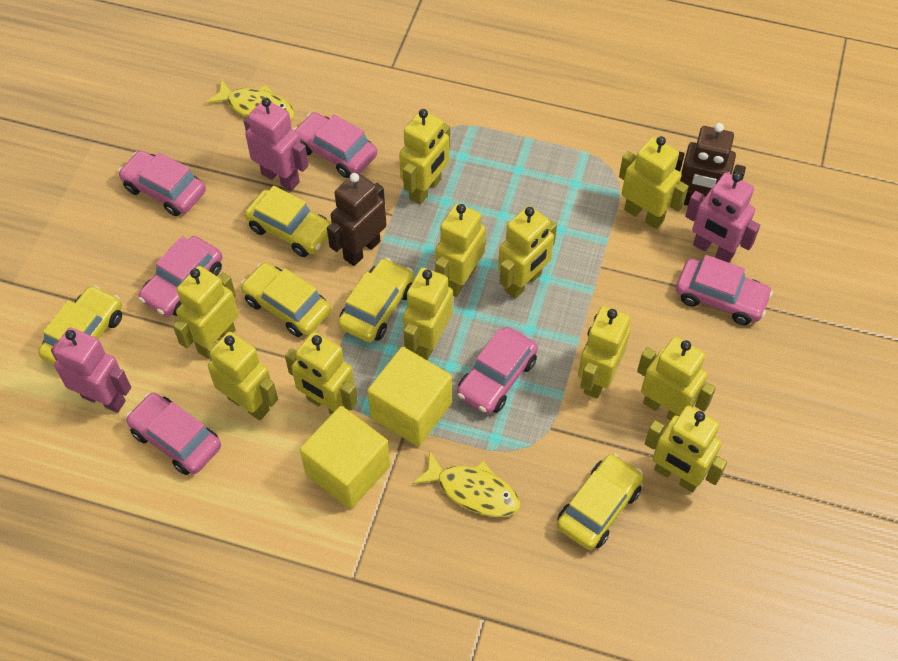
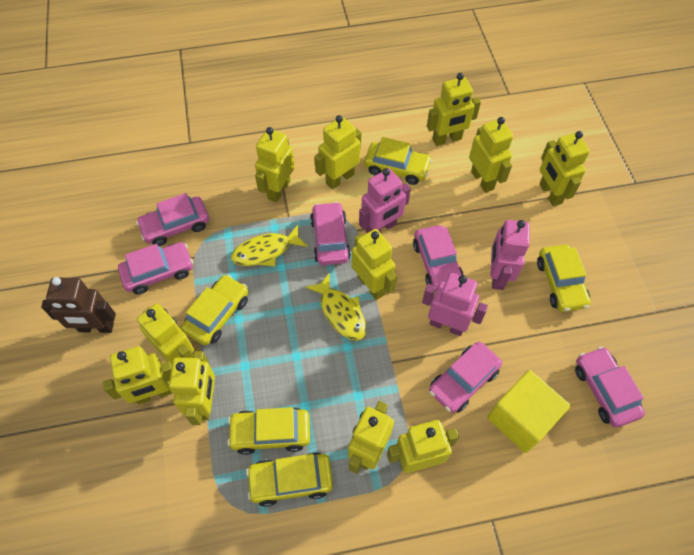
brown robot: [327,172,387,266] [675,123,746,206] = 2 -> [41,277,116,333] = 1
yellow cube: [300,406,390,509] [367,347,452,446] = 2 -> [487,370,570,453] = 1

